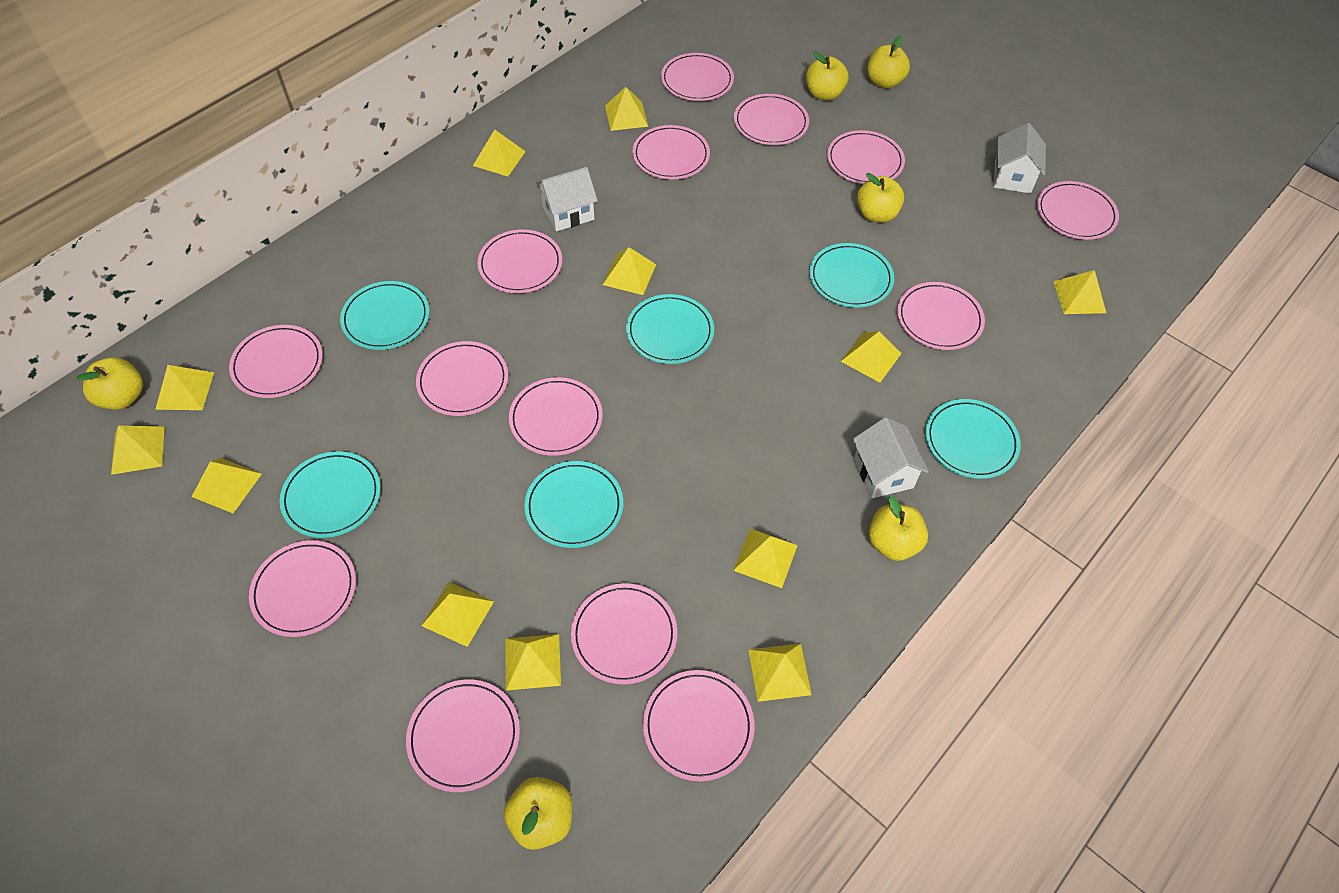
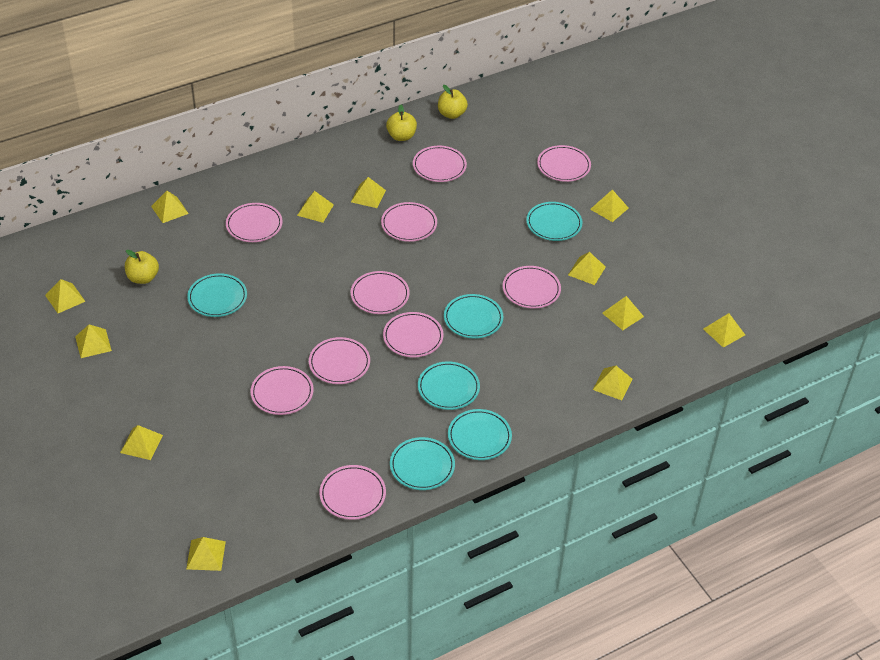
pink plate: [229,325,323,398] [249,540,356,637] [406,679,520,792] [416,341,508,416] [477,229,562,293] [509,377,602,456] [571,583,677,684] [632,125,710,179] [643,670,754,781] [661,53,734,101] [734,94,809,145] [827,130,905,184] [897,282,985,350] [1037,181,1119,240] = 14 -> [226,203,283,242] [251,366,314,415] [309,337,370,384] [319,465,386,520] [351,271,410,314] [381,202,437,242] [383,312,444,357] [413,146,467,182] [503,266,561,309] [537,145,591,182] = 10
white house: [536,167,598,231] [853,417,929,498] [993,123,1046,193] = 3 -> none = 0
yellow apple: [76,357,143,410] [504,777,572,850] [806,51,849,101] [857,173,904,223] [867,36,910,88] [868,496,928,561] = 6 -> [125,250,159,284] [386,104,417,141] [438,85,468,119] = 3

